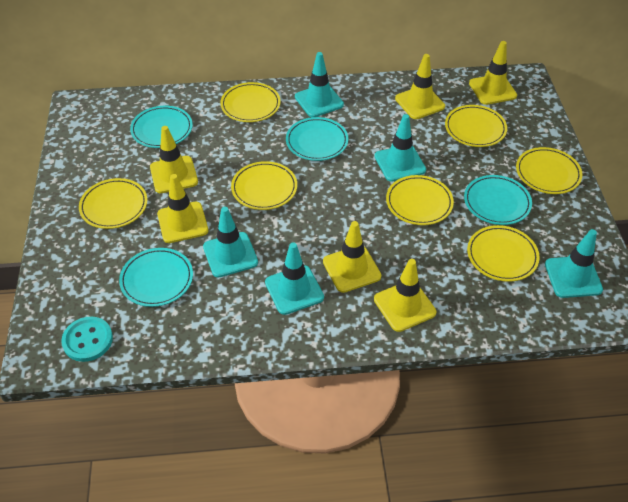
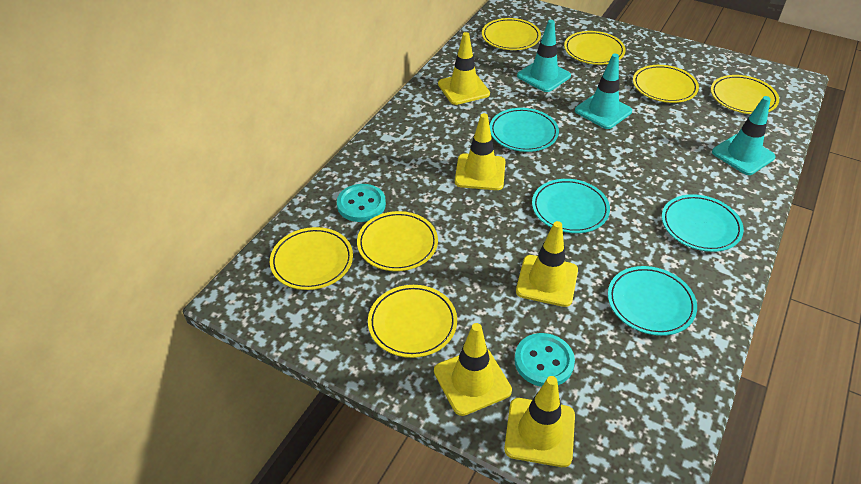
turquoise button: [61,317,113,362] = 1 -> [337,184,386,222] [514,333,575,387] = 2
turquoise traffic cone: [203,207,258,277] [265,242,324,315] [295,52,344,117] [375,114,426,182] [545,229,603,298] = 5 -> [517,20,571,92] [575,54,632,129] [712,96,776,175] = 3
yellow traffic cone: [150,126,198,193] [157,174,208,243] [323,221,381,293] [374,259,436,332] [395,54,445,119] [469,41,517,105] = 6 -> [434,323,512,416] [438,32,490,105] [455,113,506,190] [504,376,575,467] [516,221,578,307] = 5

